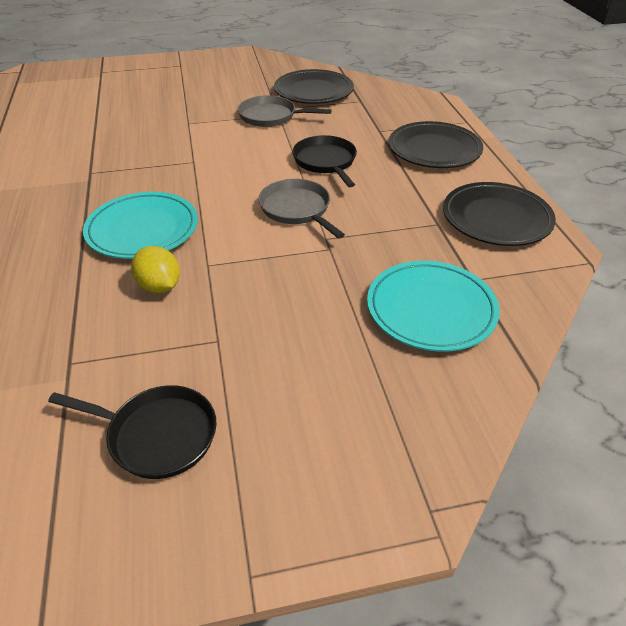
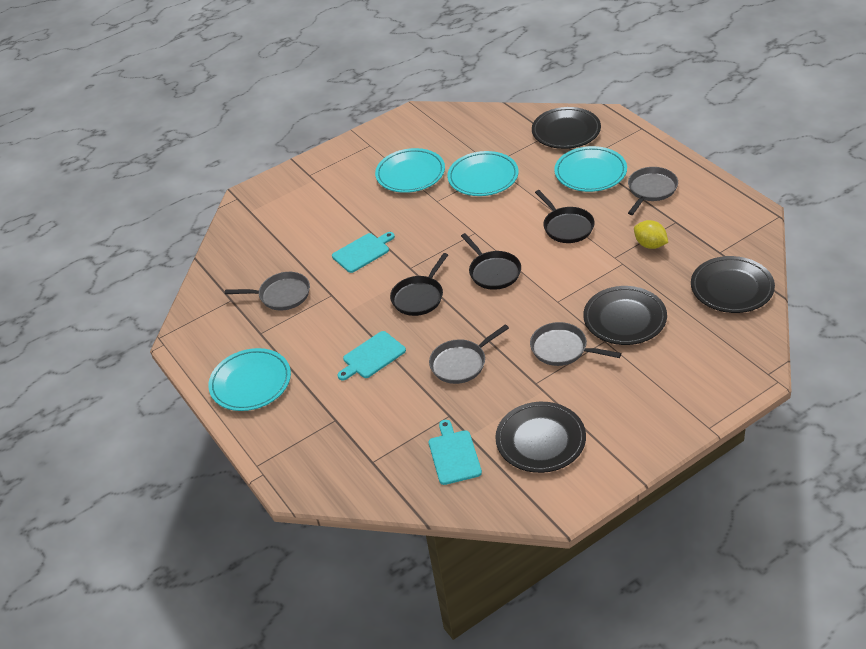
black pan: [48,385,217,479] [292,135,357,187] = 2 -> [390,253,448,316] [461,233,521,290] [535,190,595,243] = 3
black plate: [274,69,354,104] [389,121,483,168] [443,182,556,246] = 3 -> [495,402,586,473] [532,107,601,149] [583,286,667,345] [691,256,775,313] = 4
grey pan: [238,95,332,127] [258,179,345,239] = 2 -> [225,272,310,311] [429,324,509,384] [530,322,621,366] [628,167,678,215] = 4
turquoise cutting board: none = 0 -> [332,232,395,273] [337,331,406,380] [429,420,482,485] = 3
turquoise plate: [83,192,198,259] [367,261,500,352] = 2 -> [208,348,291,411] [375,148,445,193] [447,151,519,196] [554,146,627,192] = 4

